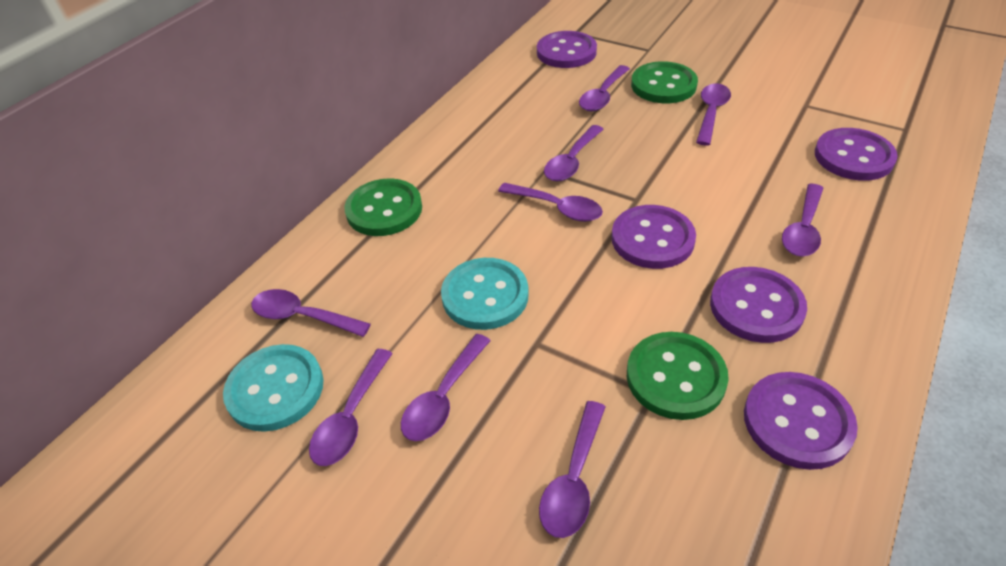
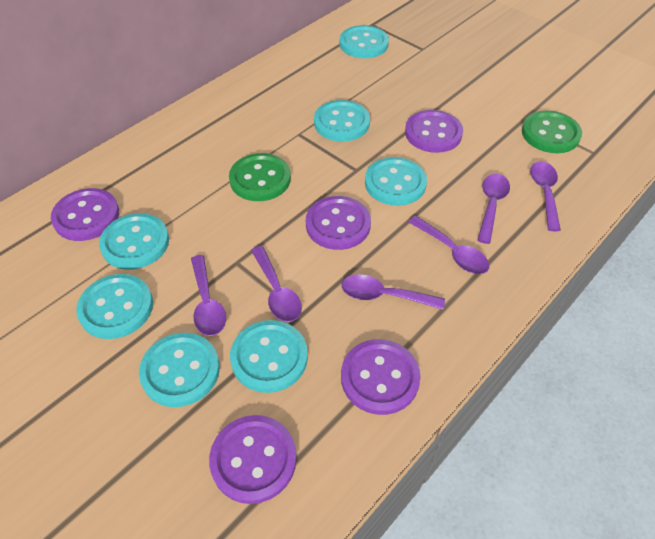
green button: [344,178,422,236] [627,332,729,420] [631,61,698,103] = 3 -> [229,153,291,201] [522,110,582,153] = 2
purple spoon: [251,289,371,337] [309,349,393,466] [401,334,491,441] [498,183,603,222] [539,401,606,538] [544,125,604,182] [579,65,630,111] [696,83,731,146] [782,184,823,256] = 9 -> [191,255,226,336] [251,246,302,322] [341,274,445,310] [408,216,489,274] [477,174,510,244] [530,161,561,231] = 6
turquoise button: [223,344,324,432] [441,258,529,330] = 2 -> [76,274,153,339] [99,213,169,270] [139,333,220,407] [230,320,308,393] [314,100,370,142] [339,25,389,58] [365,157,427,206] = 7

